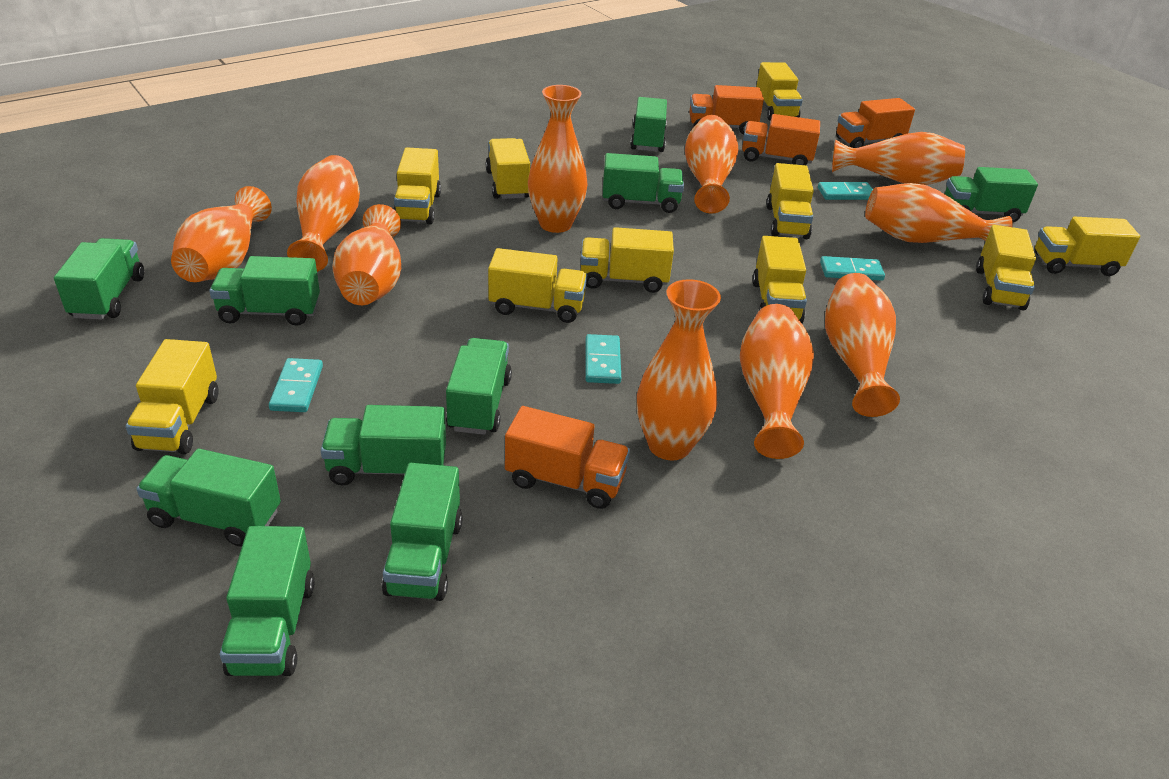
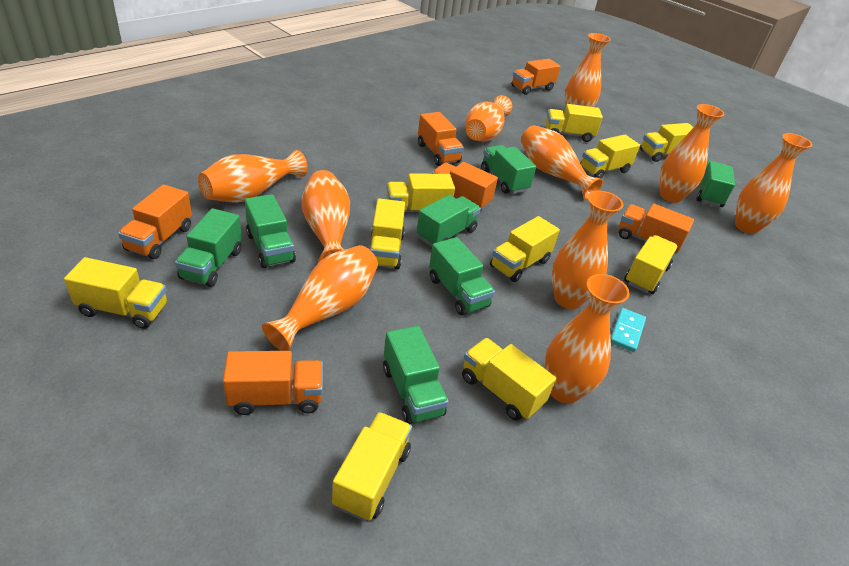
green truck: [54,238,144,320] [136,449,281,547] [210,256,320,326] [220,526,314,676] [321,405,446,485] [382,463,462,601] [446,338,512,435] [603,153,684,213] [630,97,667,152] [945,167,1038,222] = 10 -> [175,208,242,287] [245,194,296,268] [383,326,449,424] [417,195,481,247] [429,237,495,316] [481,145,536,194] [697,160,735,207] = 7
orange truck: [505,406,630,509] [689,85,764,134] [742,114,820,165] [836,98,915,148] = 4 -> [118,184,192,259] [223,351,323,415] [418,112,464,166] [432,162,498,211] [512,59,561,95] [619,204,694,254] = 6
turquoise domino: [269,358,323,412] [586,334,621,384] [818,182,873,200] [820,256,885,281] = 4 -> [611,308,646,352] = 1

